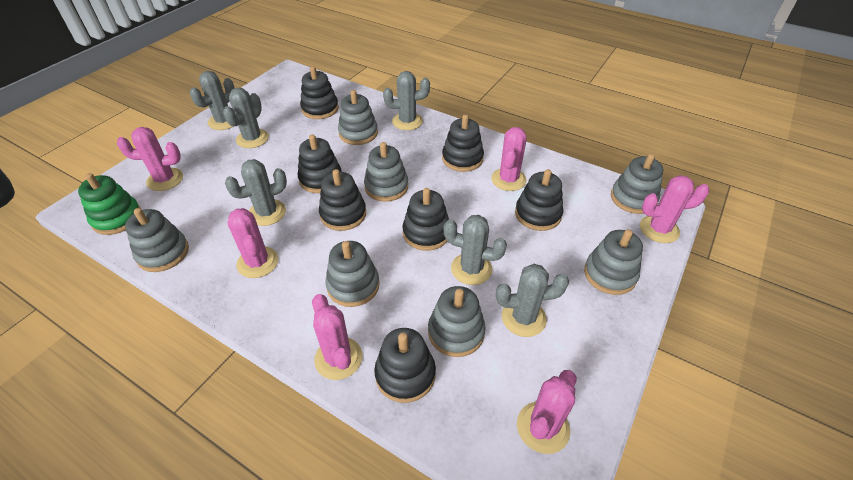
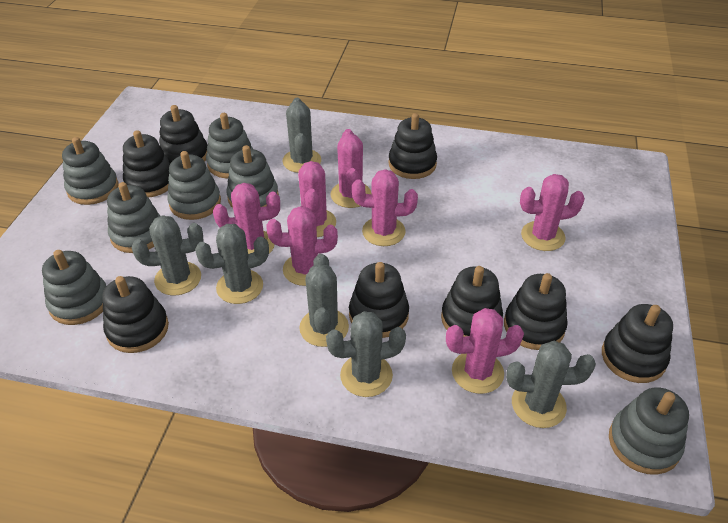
black stacking toy: [298,134,342,193] [300,66,339,119] [319,169,366,231] [374,328,436,403] [403,188,449,251] [442,114,484,172] [515,169,563,231] = 7 -> [102,276,169,353] [123,130,170,197] [159,105,207,163] [349,262,409,338] [388,113,437,179] [441,266,503,337] [504,273,568,350] [602,304,673,383] = 8
green stacking toy: [78,173,141,235] = 1 -> none = 0
pink cactus: [117,127,183,191] [228,208,278,278] [312,294,362,380] [491,127,527,191] [517,370,577,454] [640,175,709,243] = 6 -> [213,183,280,254] [266,206,338,286] [298,161,336,237] [331,129,371,208] [352,169,418,246] [446,308,524,394] [520,174,585,251] = 7

